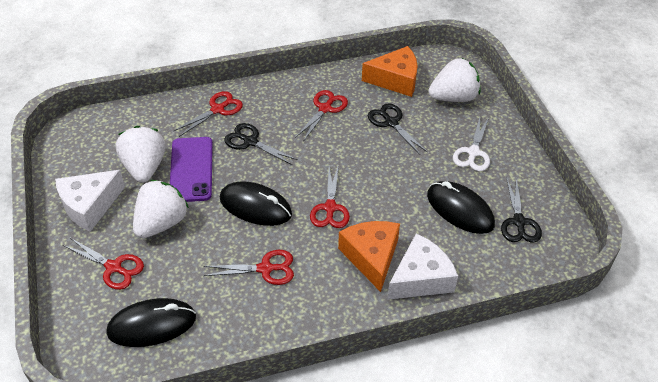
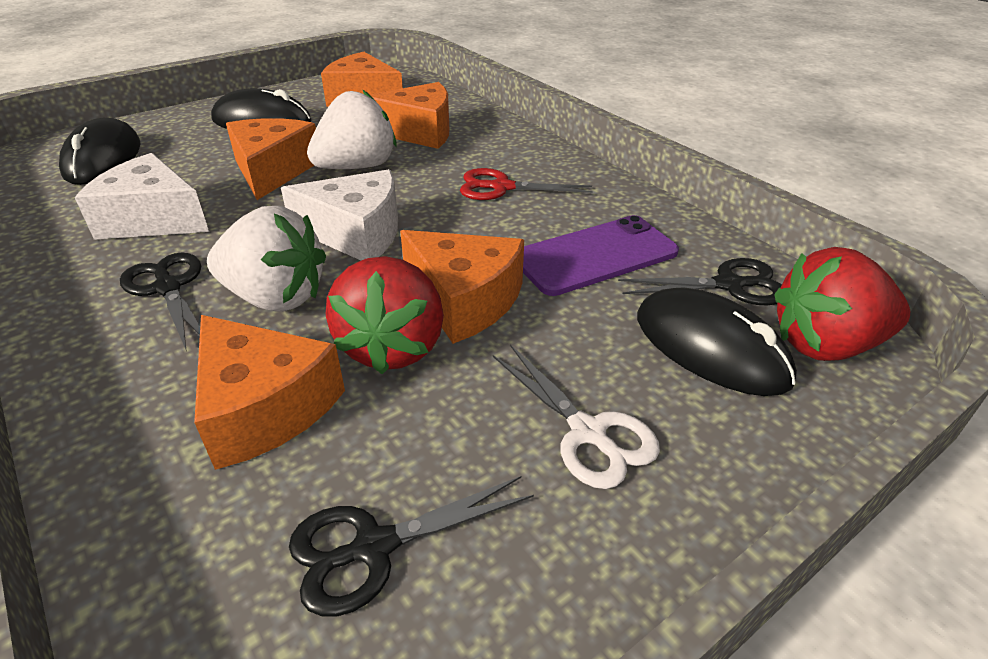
orange cheese: [338,221,400,292] [362,46,418,97] = 2 -> [194,315,345,470] [226,118,316,200] [321,52,403,107] [370,82,449,149] [400,230,524,344] = 5
red scissors: [63,238,144,290] [174,91,243,137] [203,250,294,285] [295,90,348,142] [310,164,350,228] = 5 -> [460,168,593,200] = 1
red strawberry: none = 0 -> [326,256,444,374] [774,247,910,361] = 2
white strawberry: [116,126,166,183] [133,180,189,238] [428,58,480,102] = 3 -> [207,206,326,312] [307,90,396,169] = 2

